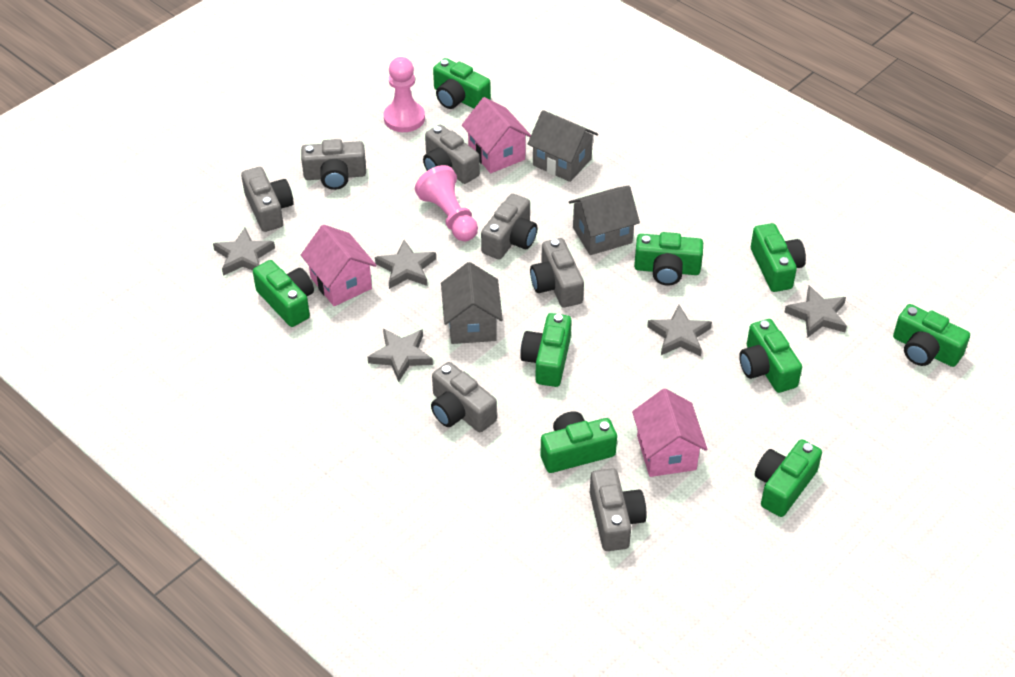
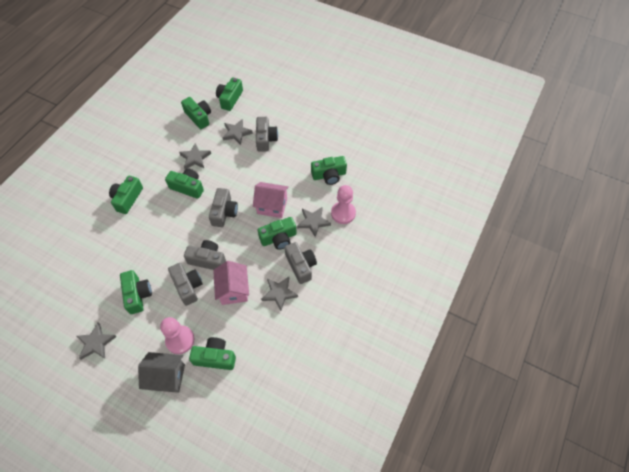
green camera: [253,260,314,327] [433,58,491,109] [521,313,572,387] [540,411,617,473] [634,232,703,285] [739,319,802,393] [751,223,806,292] [755,439,822,517] [893,304,970,367] = 9 -> [109,176,143,214] [120,270,152,314] [165,168,204,199] [181,97,211,129] [189,337,236,370] [216,78,243,111] [258,217,297,250] [311,156,347,185] = 8
grey camera: [241,167,294,232] [301,139,366,190] [423,125,480,184] [431,362,497,432] [481,194,537,259] [530,238,584,307] [590,468,647,551] = 7 -> [168,263,203,306] [184,240,226,270] [209,188,238,227] [256,117,278,152] [285,242,317,284] = 5
grey house: [441,262,503,344] [528,110,598,182] [569,185,640,255] = 3 -> [138,352,185,393] = 1
pink house: [301,225,377,306] [462,97,531,173] [632,388,707,477] = 3 -> [213,261,249,305] [253,182,289,218] = 2

